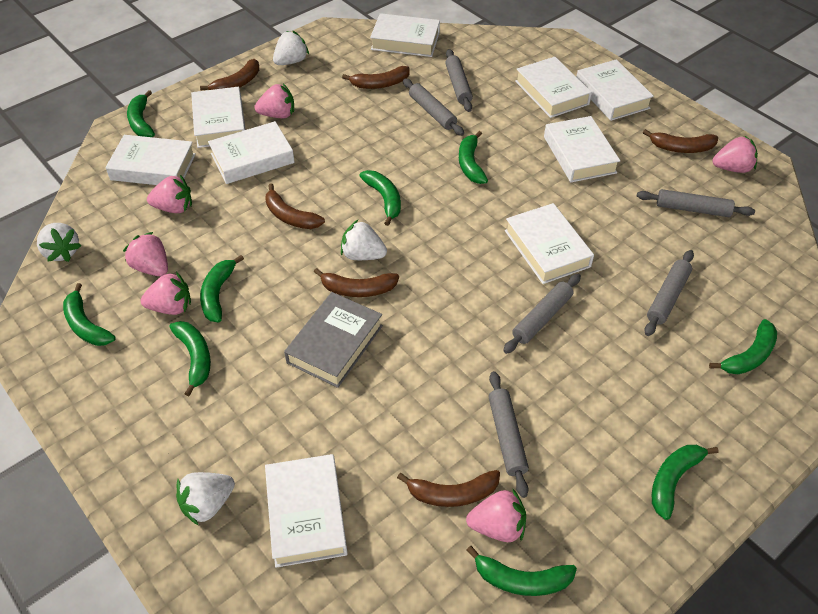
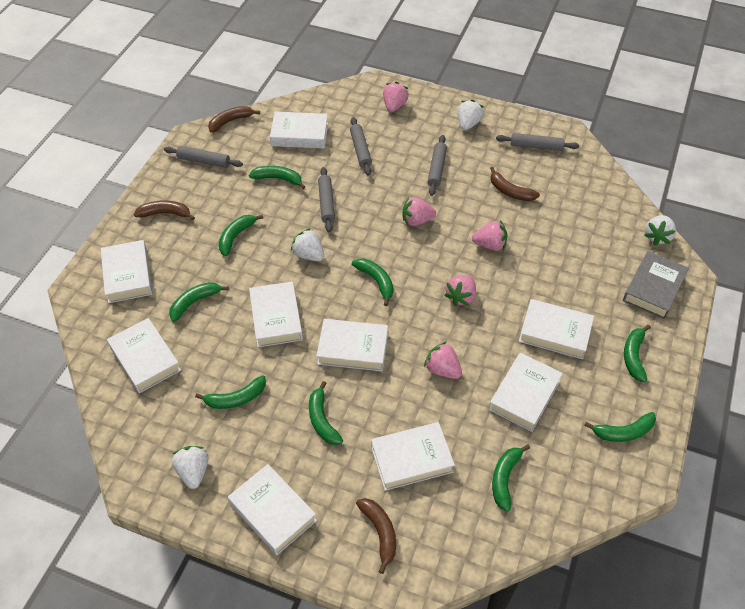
brown banana: [200,59,259,90] [265,183,325,229] [314,268,399,297] [342,66,410,89] [397,470,500,507] [643,129,718,153] = 6 -> [134,200,195,220] [208,106,260,133] [356,498,396,574] [490,167,540,201] = 4
grey rolling pin: [403,79,464,136] [445,49,473,112] [489,371,529,498] [503,274,581,354] [637,189,755,217] [644,250,694,336] = 6 -> [164,146,243,168] [318,167,335,233] [350,117,372,176] [428,135,447,196] [496,133,579,151] = 5
pink strawberry: [123,232,168,276] [140,272,191,315] [147,175,192,213] [255,84,294,118] [466,488,526,542] [712,136,758,173] = 6 -> [383,82,409,112] [403,196,436,226] [424,342,462,379] [444,275,476,306] [472,220,507,251] = 5

